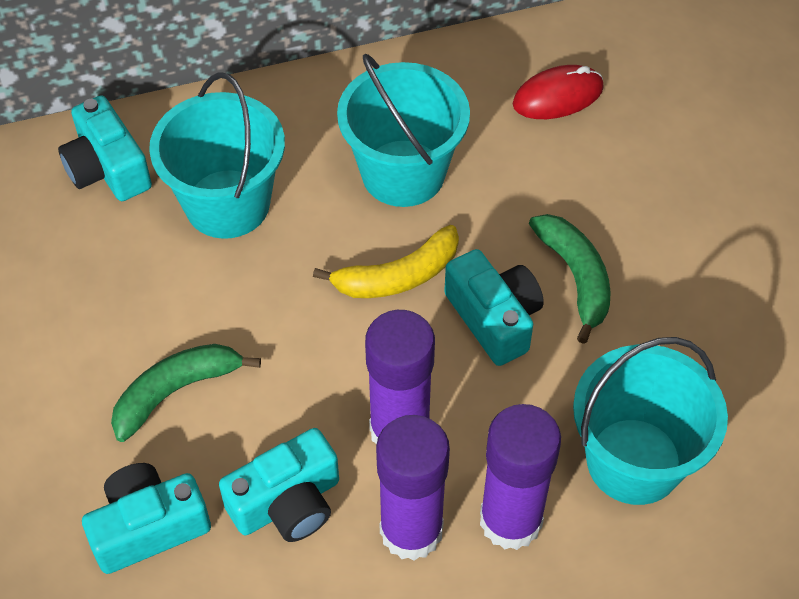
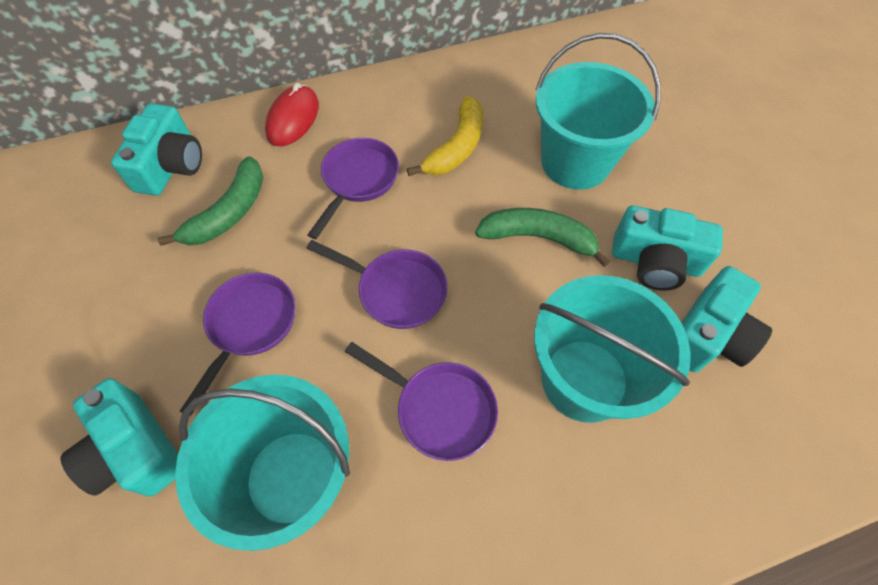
purple glue stick: [365,310,435,444] [376,415,450,561] [480,404,561,550] = 3 -> none = 0
purple pan: none = 0 -> [180,273,296,416] [306,240,448,329] [308,138,399,239] [345,342,498,461] = 4

